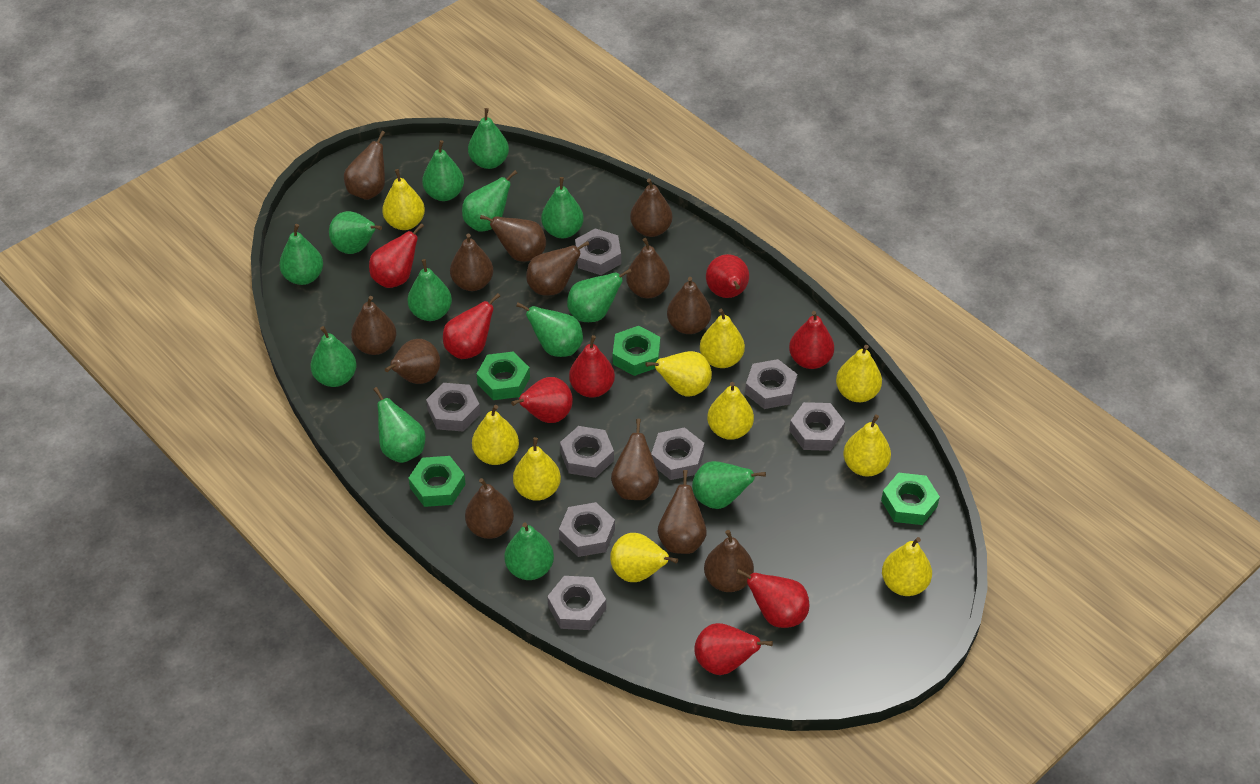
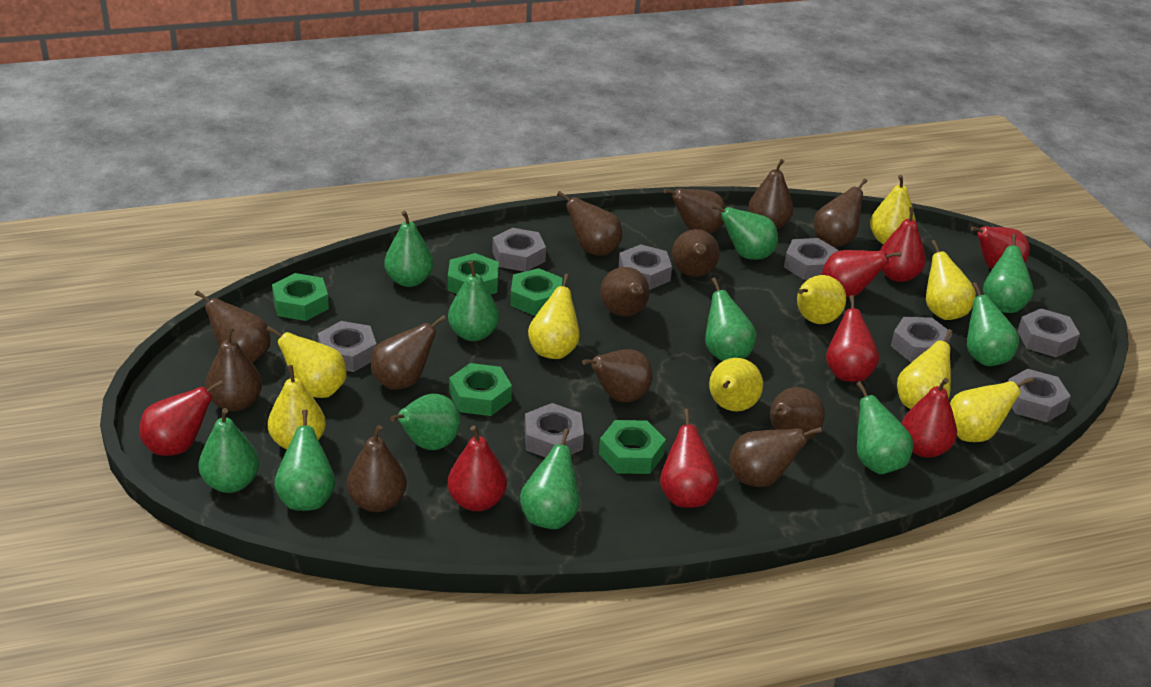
green nut: [408,456,466,507] [477,351,530,400] [613,326,660,376] [881,473,940,525] = 4 -> [272,273,329,321] [448,253,499,294] [449,363,512,416] [510,268,563,316] [599,420,666,474] = 5
green pear: [279,224,323,285] [311,326,356,387] [329,211,382,254] [373,387,426,463] [407,259,452,321] [422,140,464,201] [462,170,517,232] [468,108,509,169] [504,523,554,580] [516,303,583,357] [541,177,584,238] [567,269,632,322] [692,461,766,509] = 13 -> [198,408,259,493] [274,410,335,511] [384,211,433,287] [390,394,460,450] [448,261,499,341] [520,429,579,529] [705,277,757,361] [711,204,778,260] [856,381,913,474] [967,282,1019,366] [983,234,1033,313] = 11
yellow pear: [382,169,425,230] [472,405,519,465] [513,437,561,501] [610,533,678,582] [645,351,712,397] [700,309,745,368] [707,382,754,440] [836,345,882,402] [843,415,891,477] [882,537,932,596] = 10 -> [266,326,347,398] [268,365,326,449] [528,274,580,359] [709,358,763,411] [797,275,846,324] [870,175,916,245] [897,329,953,409] [926,240,976,320] [950,377,1034,442] = 9

